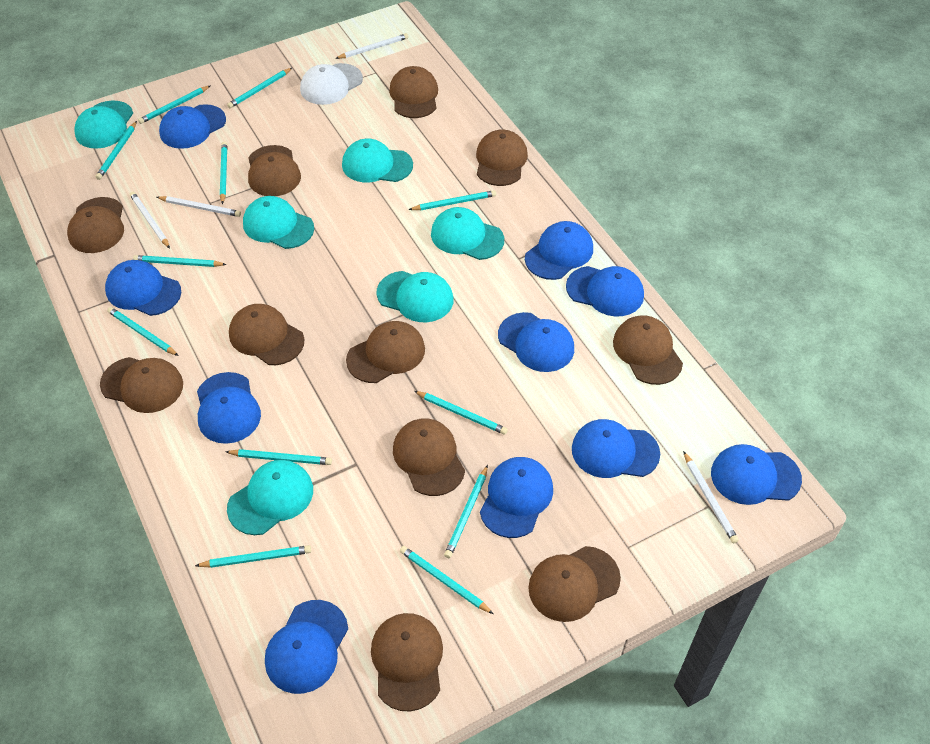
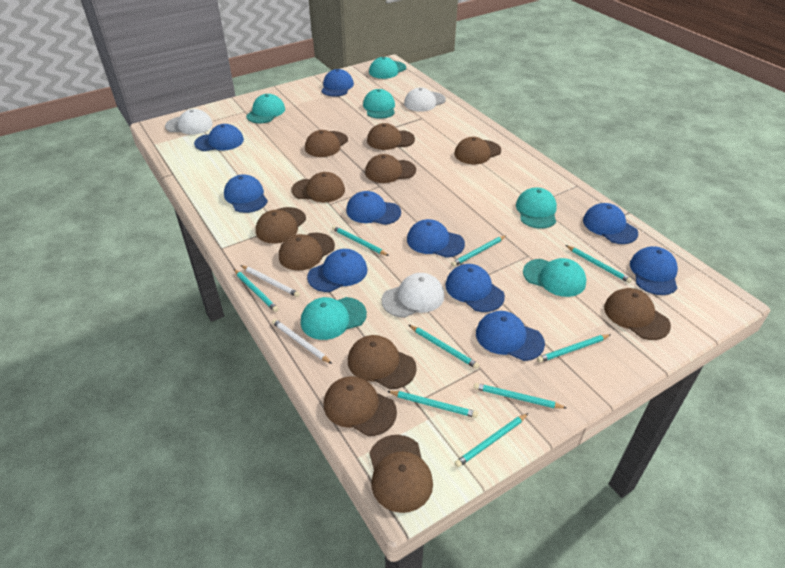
turquoise pencil: [96,121,137,180] [107,307,178,356] [133,255,227,267] [138,85,211,124] [195,545,311,568] [220,142,227,204] [225,449,332,465] [227,68,292,108] [400,546,493,614] [408,190,496,210] [414,391,508,435] [444,465,488,558] = 12 -> [234,269,278,312] [332,226,389,256] [387,391,478,418] [409,325,479,369] [451,235,507,267] [455,413,528,467] [474,383,566,409] [537,334,611,363] [565,245,632,283] = 9
white cap: [300,63,363,105] = 1 -> [165,109,213,135] [382,273,444,318] [404,88,446,112] = 3
white pencil: [130,192,170,248] [157,196,241,217] [335,33,409,59] [683,451,739,544] = 4 -> [240,265,300,297] [272,319,332,364] = 2

